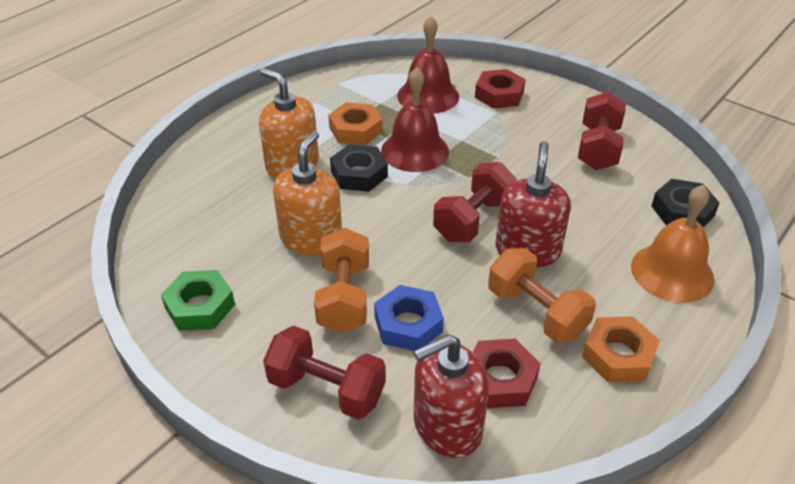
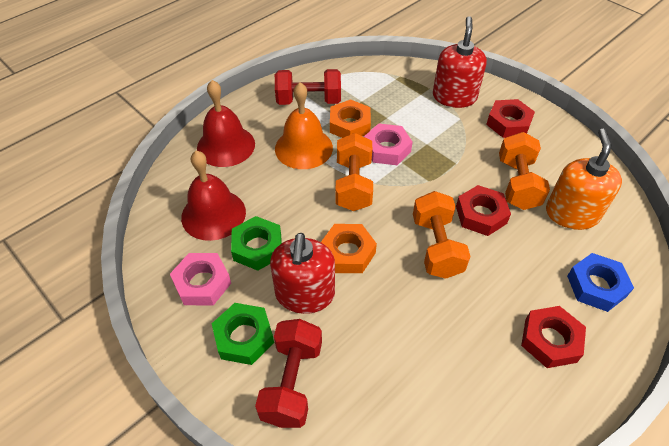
black nut: [330,144,388,192] [651,179,720,227] = 2 -> none = 0
green nut: [161,270,235,331] = 1 -> [212,303,274,365] [231,216,282,271] = 2
orange dumbbell: [314,228,369,333] [488,248,596,343] = 2 -> [335,133,373,211] [413,191,471,279] [499,132,550,210] = 3
orange soap dispenser: [259,68,319,179] [273,131,342,255] = 2 -> [546,129,622,230] = 1
pink nut: none = 0 -> [170,253,231,305] [364,123,413,165] = 2
red dumbbell: [263,326,386,420] [433,162,517,242] [578,92,626,170] = 3 -> [255,319,322,428] [275,69,341,105] = 2
red nut: [473,339,541,408] [475,69,526,109] = 2 -> [456,185,511,236] [486,99,535,138] [521,306,586,368] = 3

